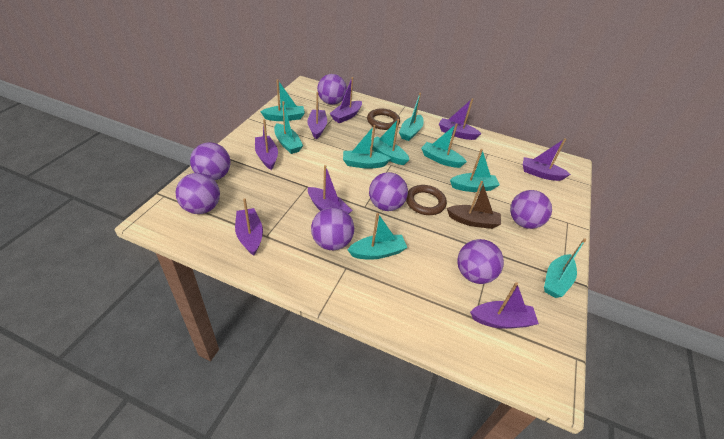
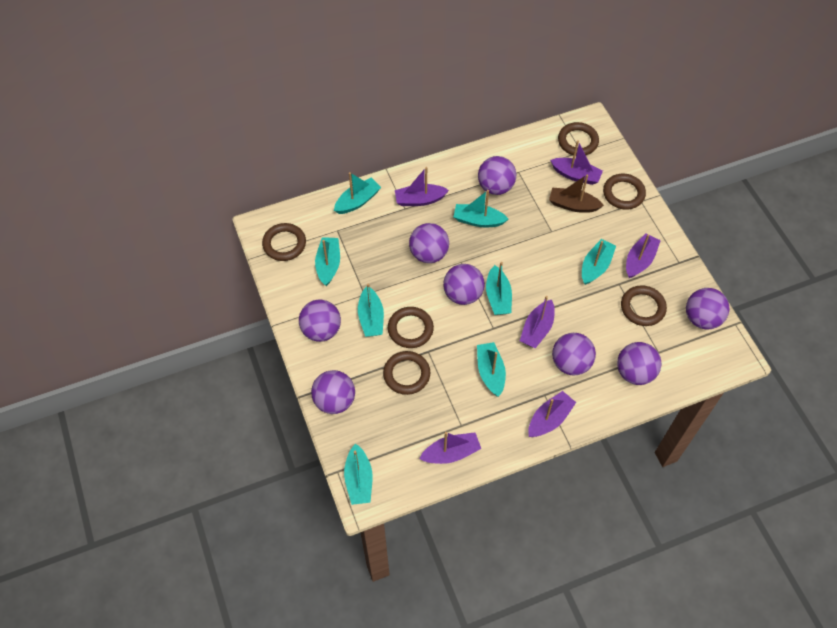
brown ring: [367,108,400,130] [406,185,447,215] = 2 -> [262,223,306,261] [383,351,430,395] [388,307,434,348] [558,122,599,155] [603,174,646,209] [621,285,667,326] = 6
purple ball: [176,173,220,214] [190,142,231,180] [311,207,354,250] [317,74,347,105] [369,172,408,211] [458,239,504,284] [510,190,552,229] = 7 -> [299,300,341,342] [311,370,355,414] [409,223,449,263] [443,264,485,305] [478,156,516,195] [552,333,596,376] [617,342,661,385] [686,288,729,329] = 8
purple boat: [235,199,263,256] [255,119,278,170] [307,92,327,139] [308,165,352,214] [330,77,362,123] [439,98,481,140] [470,282,539,329] [523,138,571,181] = 8 -> [395,167,449,206] [419,432,481,464] [520,296,555,348] [528,391,576,437] [550,140,603,185] [626,233,661,278] = 6
turquoise boat: [260,79,305,121] [274,101,303,154] [343,125,391,169] [347,213,408,260] [370,119,409,165] [399,93,423,141] [421,123,467,168] [450,149,500,192] [544,238,586,298] = 9 -> [315,237,340,286] [334,172,381,214] [344,443,373,505] [358,283,384,337] [454,190,508,227] [477,342,506,397] [486,262,512,315] [582,239,616,285] = 8

